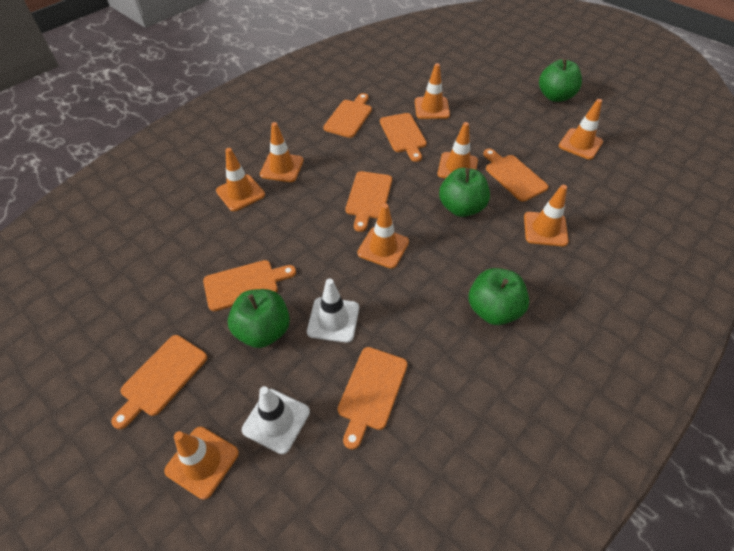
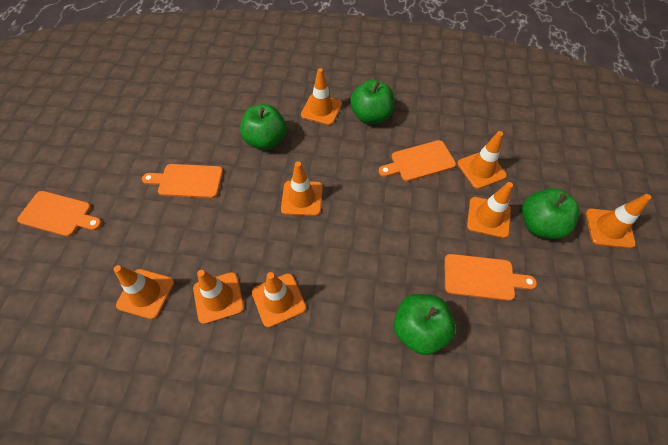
orange cutting board: [111,335,207,429] [203,260,296,311] [323,93,372,138] [338,347,407,450] [345,171,392,232] [380,113,427,162] [483,149,549,202] = 7 -> [17,191,102,237] [142,164,223,198] [379,140,456,181] [445,254,537,301] = 4
white traffic cone: [242,386,310,454] [307,278,359,343] = 2 -> none = 0

